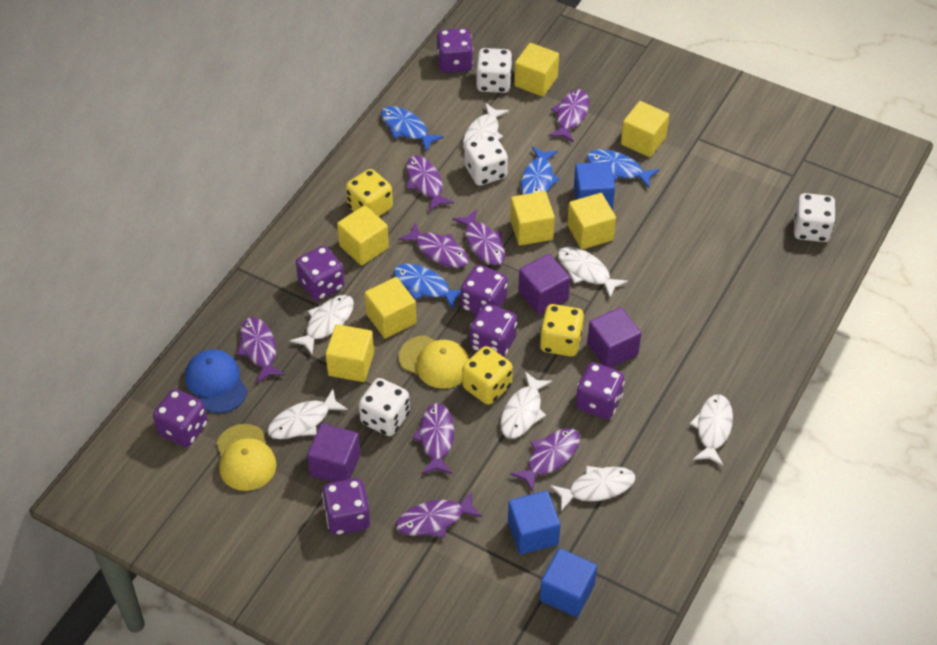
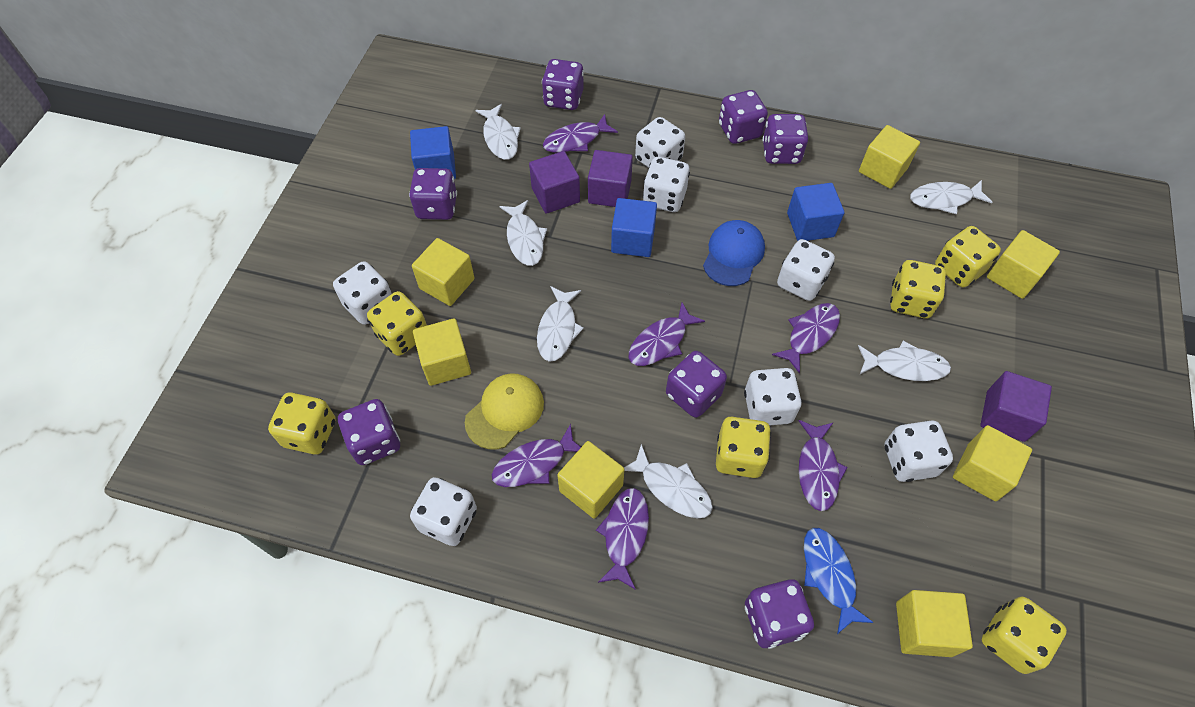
blue fish: [381,106,444,151] [393,264,461,309] [521,147,560,195] [587,150,659,188] = 4 -> [804,528,874,634] = 1
purple fish: [237,317,285,383] [396,491,483,538] [398,223,469,268] [406,156,454,211] [412,403,454,474] [452,210,505,265] [510,428,580,492] [548,90,589,143] = 8 -> [492,424,581,487] [543,114,618,153] [596,488,649,590] [629,303,705,366] [772,303,840,374] [798,420,848,511] = 6
white dice: [359,378,410,436] [465,135,508,186] [476,48,513,93] [794,193,836,242] = 4 -> [333,261,392,325] [410,477,477,546] [635,117,685,168] [643,157,690,212] [744,368,802,426] [777,239,835,301] [884,420,953,482] = 7
white fish: [267,389,348,439] [290,295,354,355] [463,103,509,150] [500,371,552,439] [550,466,635,511] [558,247,628,298] [690,394,733,466] = 7 -> [476,104,521,160] [500,200,547,266] [537,286,584,362] [624,444,713,518] [858,341,951,381] [910,180,992,215] = 6
yellow cap: [216,424,276,491] [399,335,469,389] = 2 -> [465,374,544,449] = 1
yellow dice: [346,169,393,217] [462,346,513,405] [539,304,584,357] = 3 -> [268,392,336,455] [367,291,427,356] [716,417,771,478] [890,260,946,318] [935,226,1001,287] [982,597,1067,674] = 6

